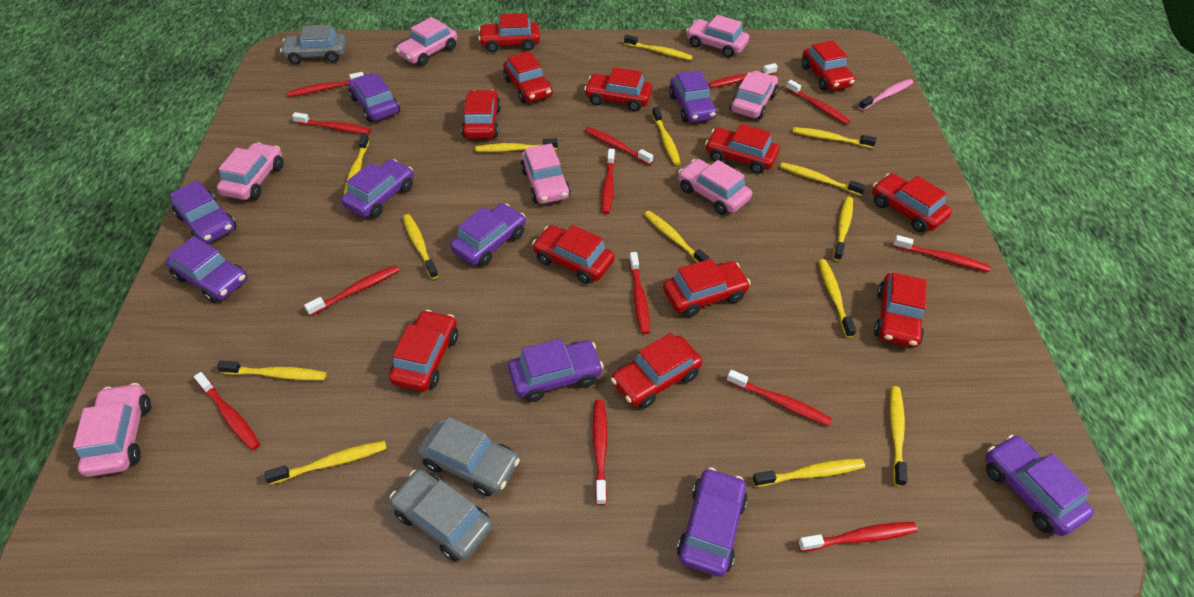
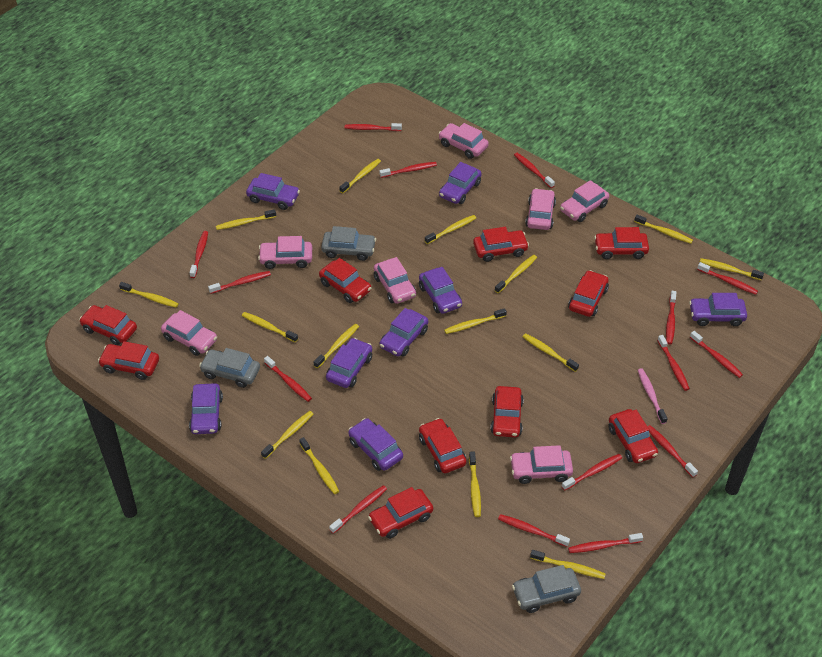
purple car: [166,236,247,303] [170,181,237,244] [341,159,414,218] [348,73,400,122] [450,203,526,266] [508,339,604,402] [669,70,717,122] [677,468,748,577] [985,435,1094,536] = 9 -> [189,383,223,434] [246,173,300,210] [326,338,372,388] [348,418,403,471] [379,308,428,357] [419,267,462,314] [439,162,481,204] [689,293,747,326] = 8
red car: [389,310,458,392] [461,90,501,139] [478,13,540,52] [503,51,553,103] [532,225,615,284] [584,67,652,111] [611,333,703,409] [663,259,751,317] [705,124,779,174] [802,41,855,91] [872,173,952,232] [874,273,927,348] = 12 -> [79,305,137,345] [98,341,159,380] [319,258,371,303] [368,487,433,539] [419,418,466,473] [473,227,529,262] [490,386,524,437] [568,270,609,317] [594,227,649,259] [608,409,658,463] = 10
red toothbrush: [194,372,260,450] [287,72,364,97] [292,112,371,134] [304,265,399,316] [585,127,653,165] [593,400,607,505] [602,149,615,214] [629,252,650,334] [708,63,778,88] [727,370,832,426] [786,80,851,125] [798,522,918,552] [893,235,991,272] = 13 -> [190,231,208,278] [208,271,271,294] [264,356,312,402] [329,485,387,534] [345,123,402,131] [379,162,437,178] [498,514,570,547] [514,153,555,188] [561,454,622,491] [568,533,643,553] [647,425,698,477] [657,335,690,391] [666,291,676,344] [690,331,743,378] [697,262,758,295] = 15
yellow toothbrush: [217,360,327,380] [264,441,387,485] [344,134,370,195] [403,214,439,279] [475,138,558,152] [624,35,693,60] [644,211,711,263] [652,107,681,165] [752,459,865,487] [780,162,866,196] [792,127,876,148] [819,259,856,338] [833,197,853,261] [890,386,908,487] = 14 -> [119,282,179,308] [216,209,276,230] [242,312,298,342] [261,411,313,459] [299,437,339,494] [314,324,359,368] [339,159,381,193] [425,215,476,244] [444,308,507,334] [469,451,481,517] [495,255,537,293] [523,333,579,372] [530,550,605,579] [634,214,693,244] [700,258,764,280] = 15

